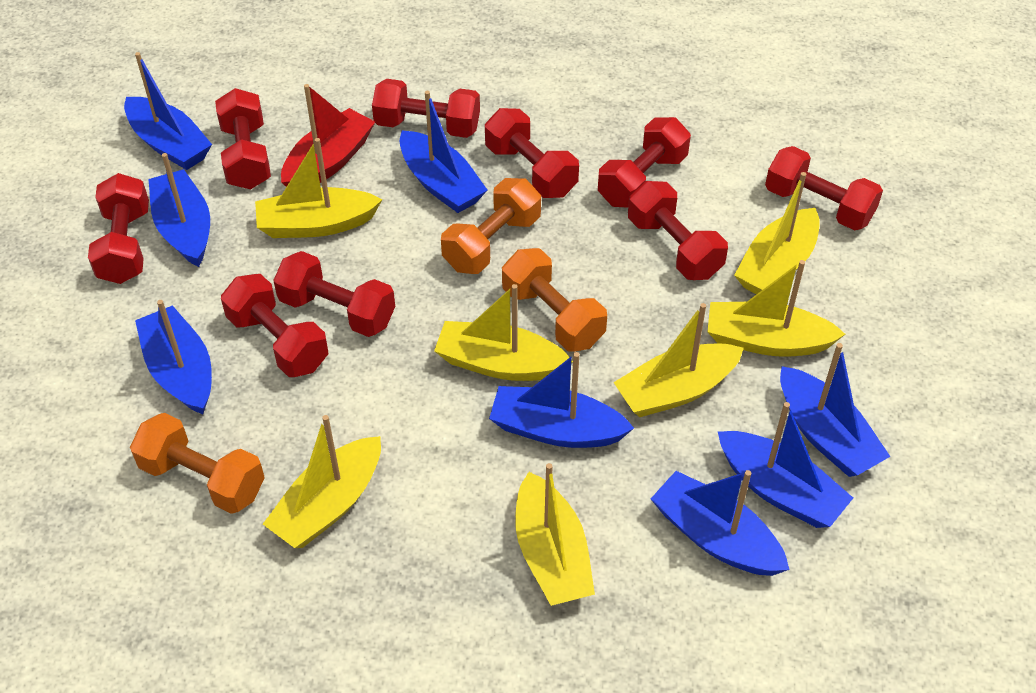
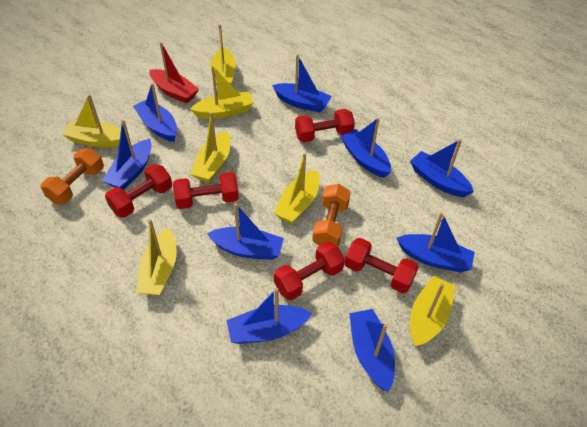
blue boat: [124,52,212,170] [135,300,212,414] [148,153,210,267] [399,91,488,213] [489,352,634,448] [651,470,790,576] [718,402,853,528] [780,343,891,477] = 8 -> [102,120,152,190] [133,83,177,142] [207,203,284,260] [227,288,312,344] [272,55,332,112] [341,118,391,178] [349,309,395,392] [397,212,475,272] [410,139,474,197] = 9
orange dumbbell: [130,413,265,514] [441,178,541,274] [502,248,607,352] = 3 -> [41,148,104,204] [312,184,351,246] = 2
red dumbbell: [88,173,149,284] [215,88,271,189] [221,274,328,377] [273,251,395,337] [372,79,480,138] [485,108,579,198] [598,117,691,208] [628,181,728,280] [765,146,883,230] = 9 -> [105,164,172,218] [173,172,239,209] [274,242,345,300] [295,109,355,143] [344,238,419,293] = 5

